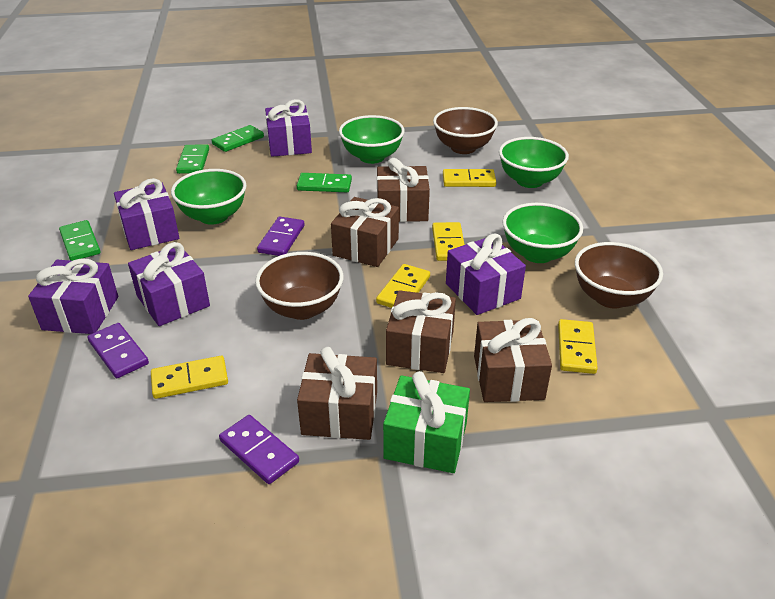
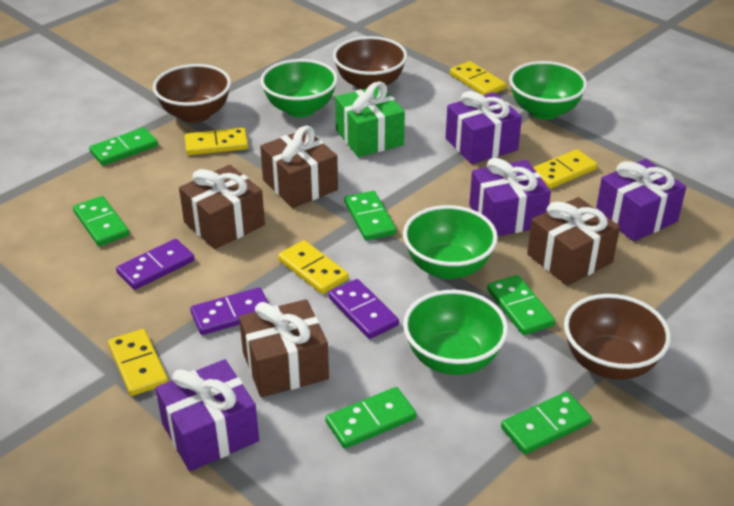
brown gift: [297,347,377,440] [331,197,399,267] [377,158,430,222] [386,290,456,373] [474,318,552,402] = 5 -> [179,165,265,249] [239,299,329,397] [260,126,338,208] [527,197,620,286] = 4
green domino: [59,220,101,261] [176,144,209,174] [212,125,264,152] [297,173,352,192] = 4 -> [73,196,129,246] [89,127,158,165] [325,387,416,449] [344,191,396,241] [487,275,555,335] [501,392,592,454] = 6
purple gift: [28,258,118,334] [114,178,179,250] [128,242,210,326] [265,99,312,157] [446,233,526,315] = 5 -> [155,359,259,471] [446,91,522,164] [469,158,551,236] [596,159,686,241] = 4

